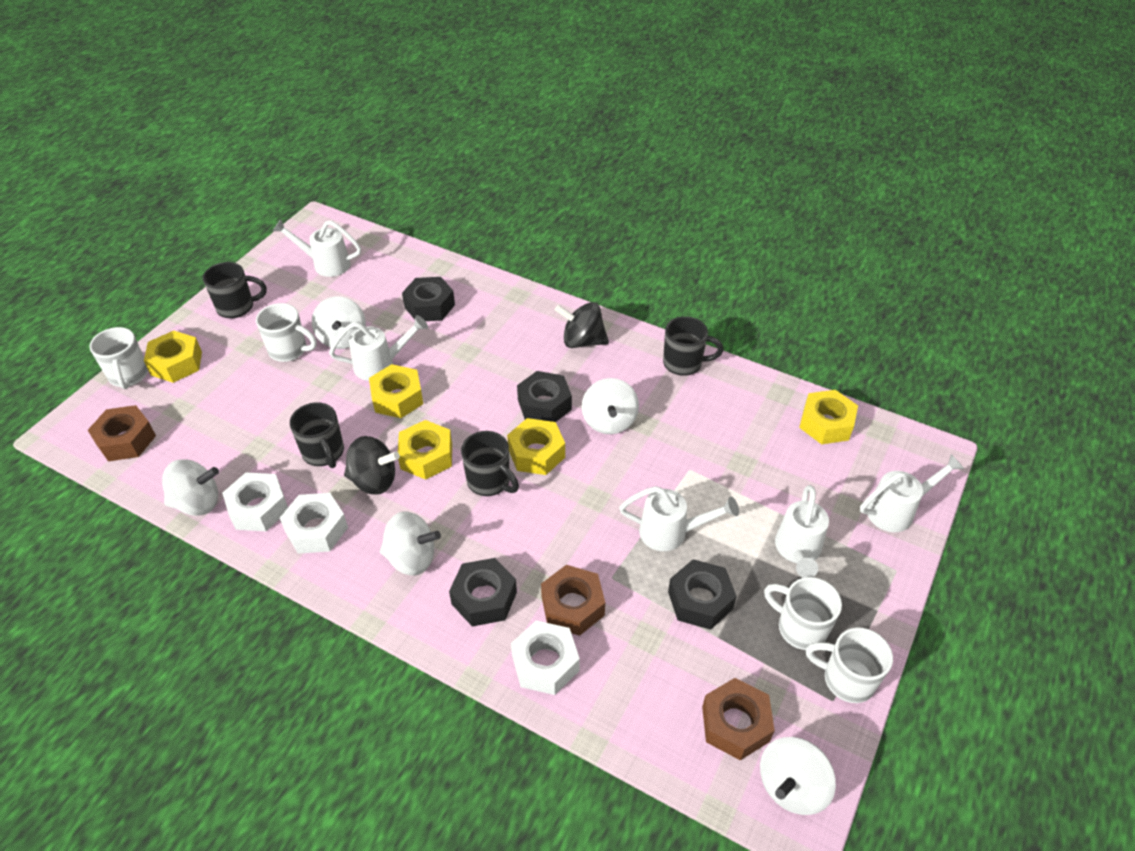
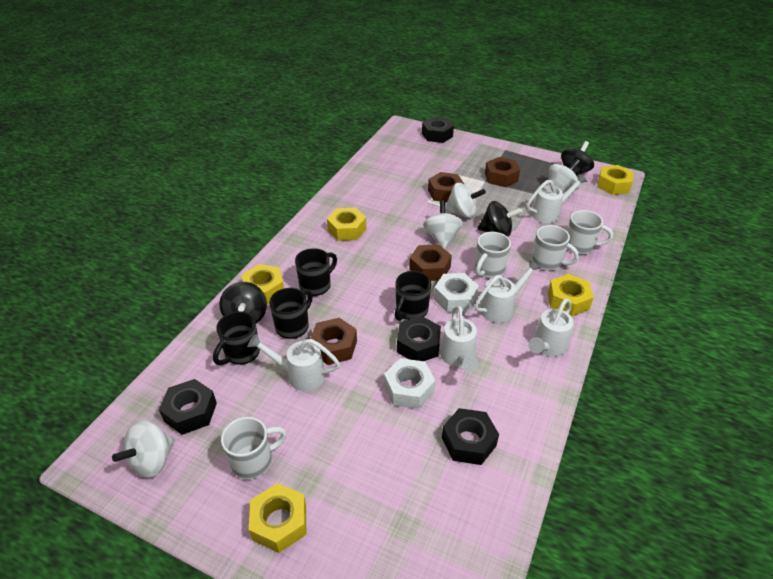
black spinning top: [344,436,400,495] [555,302,609,348] = 2 -> [220,282,267,323] [477,201,523,237] [561,141,594,176] = 3
brown nut: [88,405,156,461] [541,565,605,636] [702,678,775,760] = 3 -> [310,318,357,365] [409,244,452,281] [428,172,465,203] [485,157,520,187] = 4
white nut: [222,472,288,531] [280,493,348,554] [511,621,580,695] = 3 -> [384,358,436,409] [434,273,479,313] = 2
white spinning top: [162,459,219,516] [312,296,366,349] [380,511,441,575] [582,378,639,434] [760,737,836,815] = 5 -> [112,420,175,478] [423,200,463,249] [445,183,486,218] [549,159,580,192] = 4

